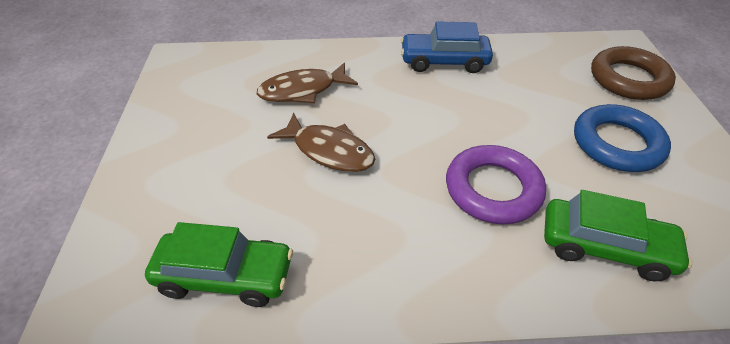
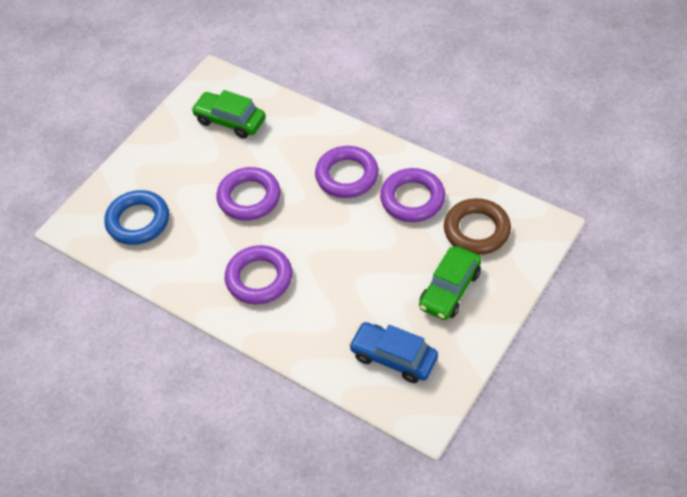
brown fish: [257,62,358,103] [267,113,375,172] = 2 -> none = 0
purple ring: [446,145,546,224] = 1 -> [216,167,280,221] [225,245,292,305] [315,146,379,198] [380,168,445,222] = 4

